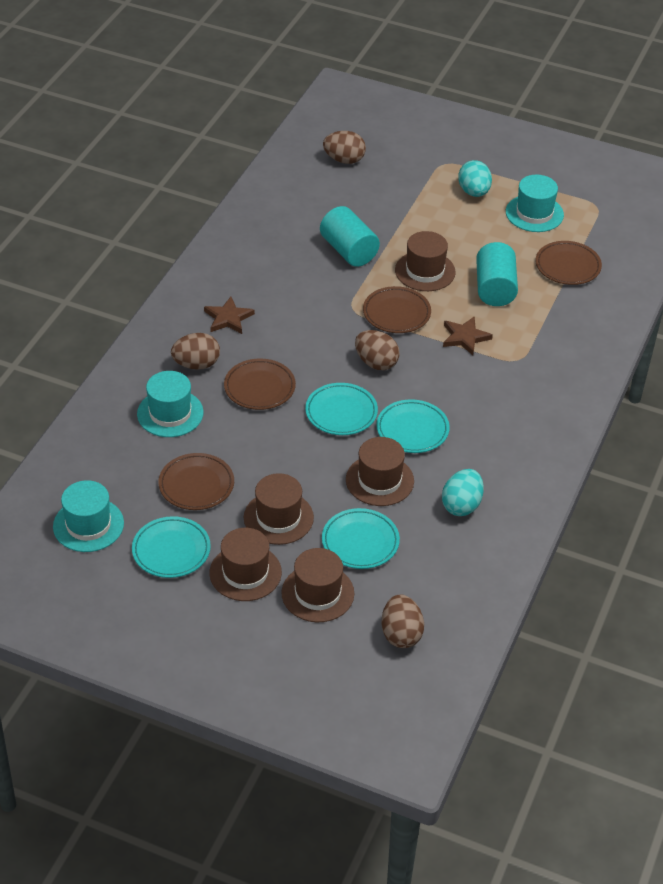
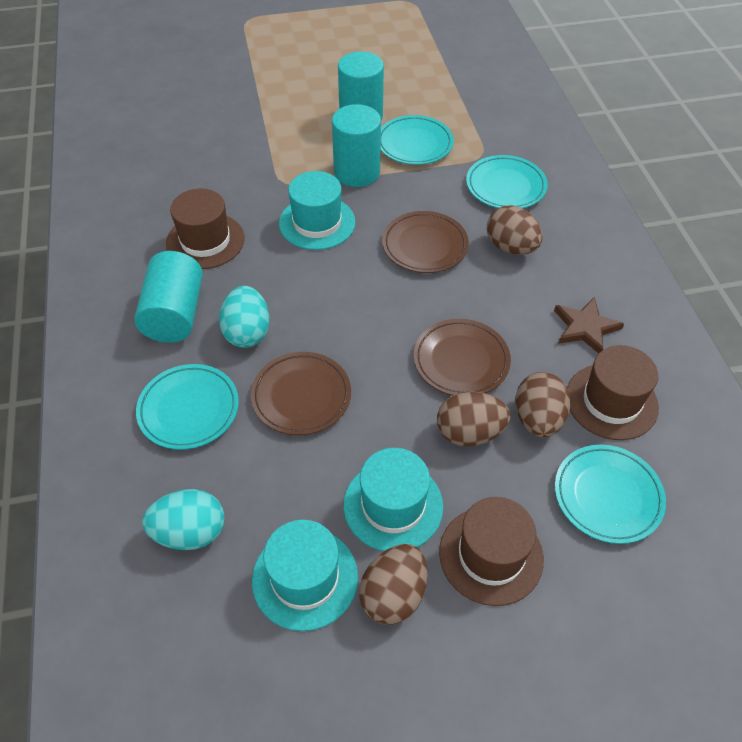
brown hat: [210,528,282,601] [244,473,314,545] [281,548,354,622] [346,437,414,506] [395,231,456,291] = 5 -> [166,189,245,269] [439,497,544,606] [567,345,659,440] = 3
brown plate: [159,453,234,510] [224,358,296,410] [363,286,431,333] [535,241,602,285] = 4 -> [251,352,351,435] [382,211,469,273] [414,319,511,395] = 3
brown star: [204,297,255,334] [443,316,493,355] = 2 -> [554,297,624,354] = 1
turquoise cylinder: [320,206,380,267] [476,242,518,306] = 2 -> [134,251,203,343] [332,104,381,187] [338,51,384,121] = 3

